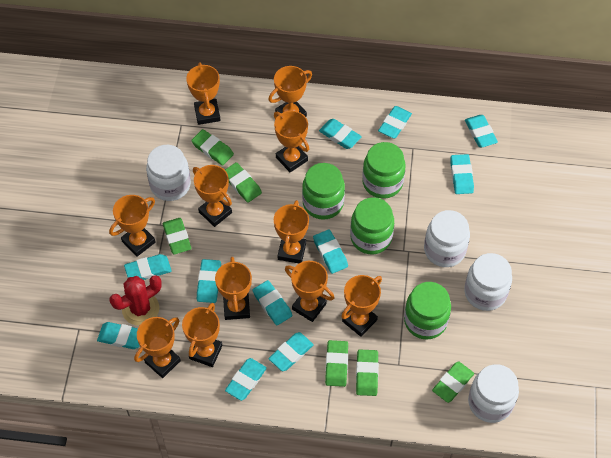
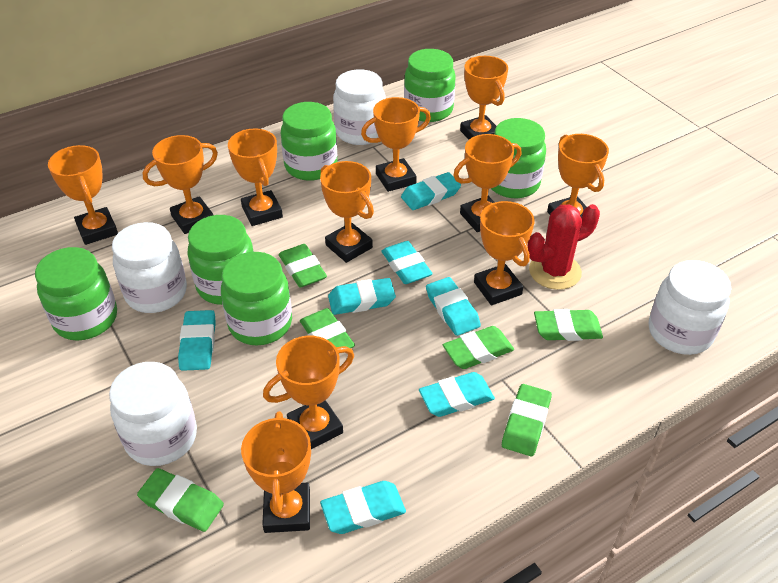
green jar: [302,163,345,220] [350,197,394,254] [362,142,406,199] [404,282,451,340] = 4 -> [35,247,117,341] [187,215,254,305] [221,252,292,345] [281,102,337,181] [404,49,456,122] [491,118,546,198] = 6
turquoise eraser: [97,322,140,349] [124,254,172,280] [197,259,221,303] [225,358,267,401] [253,280,292,325] [268,332,314,371] [313,229,348,274] [319,119,362,149] [378,106,412,138] [450,154,474,194] [465,115,498,147] = 11 -> [178,310,216,371] [320,481,406,534] [328,278,396,315] [382,241,433,284] [401,172,461,210] [419,372,495,417] [426,277,481,336] = 7

